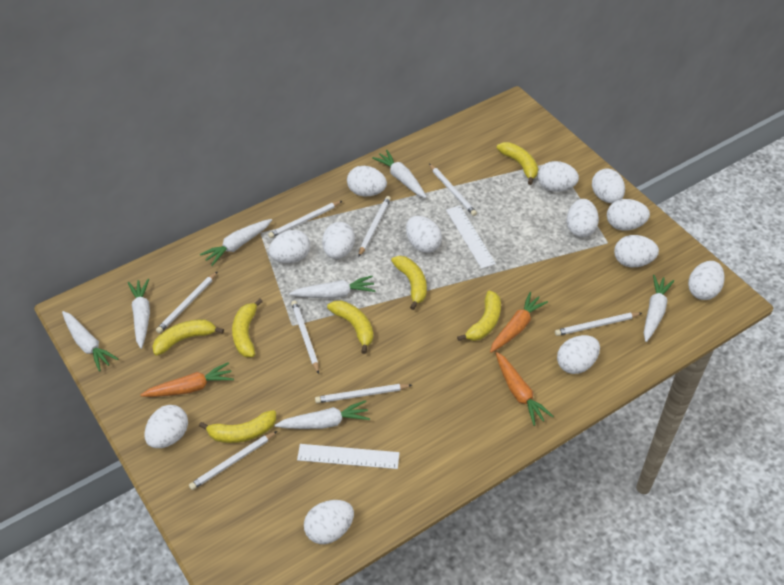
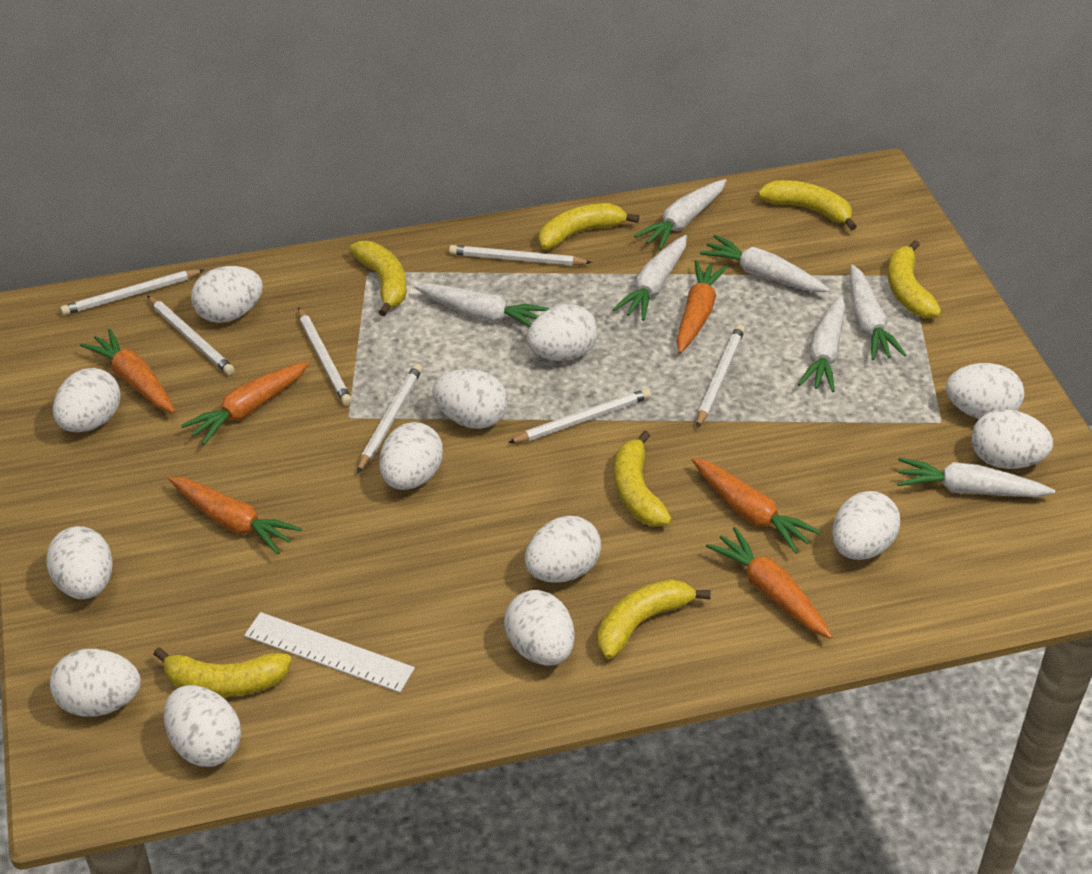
orange carrot: [141,362,234,397] [490,292,548,353] [496,352,553,426] = 3 -> [80,329,175,413] [168,477,302,555] [181,361,309,445] [677,260,728,353] [691,458,821,554] [706,527,833,639] = 6
white pencil: [156,271,218,333] [189,431,277,490] [268,201,342,238] [291,300,319,374] [315,384,412,403] [358,196,391,257] [429,164,477,216] [555,313,642,336] = 8 -> [60,269,204,315] [147,296,235,375] [298,307,352,406] [357,364,422,473] [449,245,592,266] [508,388,651,443] [697,325,745,428] = 7
white ruler: [297,444,399,469] [446,206,496,269] = 2 -> [244,612,415,693] = 1

